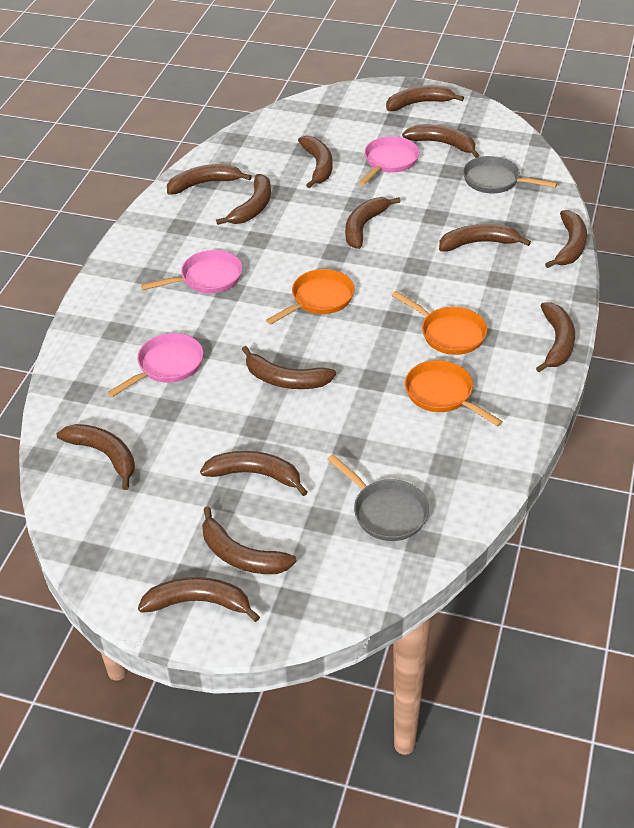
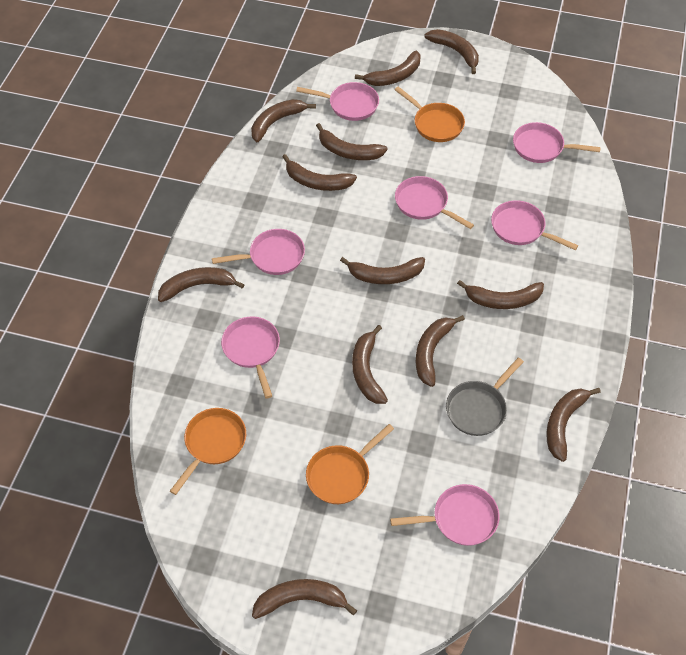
brown banana: [56,424,135,490] [138,577,260,622] [167,164,252,195] [200,451,308,496] [202,506,297,574] [216,174,271,225] [242,346,336,389] [298,136,332,188] [345,197,401,249] [386,85,464,111] [402,124,479,158] [439,224,531,251] [536,302,575,372] [545,210,587,268] = 14 -> [158,267,245,302] [251,99,316,142] [252,579,357,619] [282,154,357,191] [316,123,388,160] [340,257,425,284] [352,325,388,404] [355,51,421,86] [416,315,465,387] [424,29,479,74] [457,280,544,309] [546,388,601,462] = 12
grey pan: [327,455,429,541] [463,156,557,193] = 2 -> [446,357,524,436] = 1
pink pan: [107,333,203,397] [141,250,242,293] [358,136,419,185] = 3 -> [212,229,305,275] [221,317,280,398] [296,82,379,121] [390,484,500,546] [395,176,474,229] [491,200,578,250] [513,122,601,163] = 7

